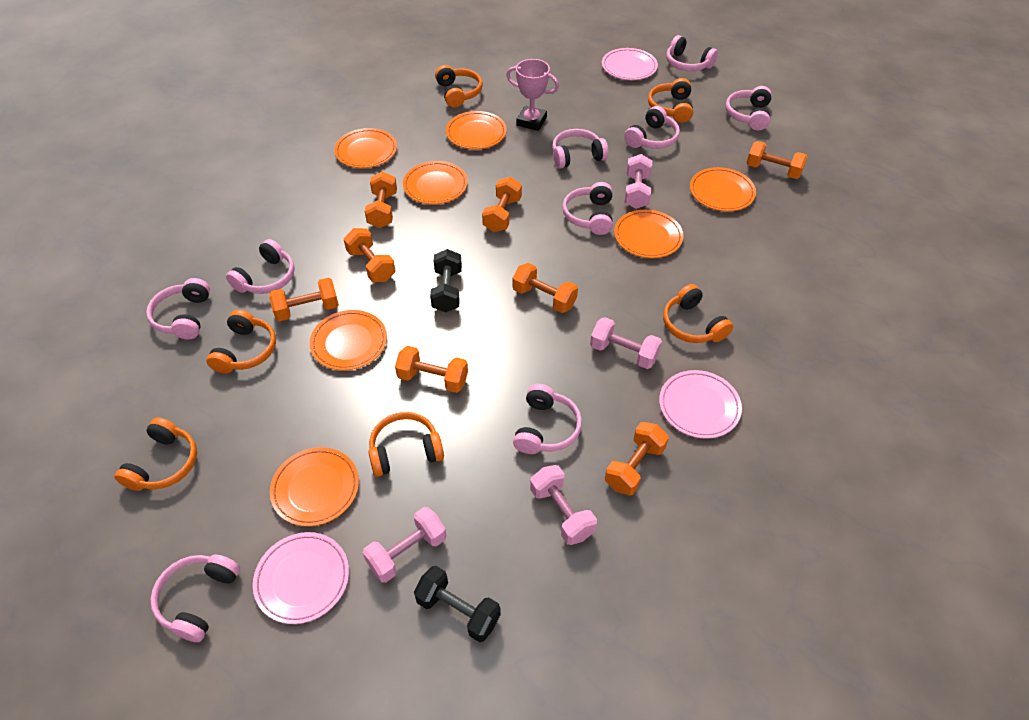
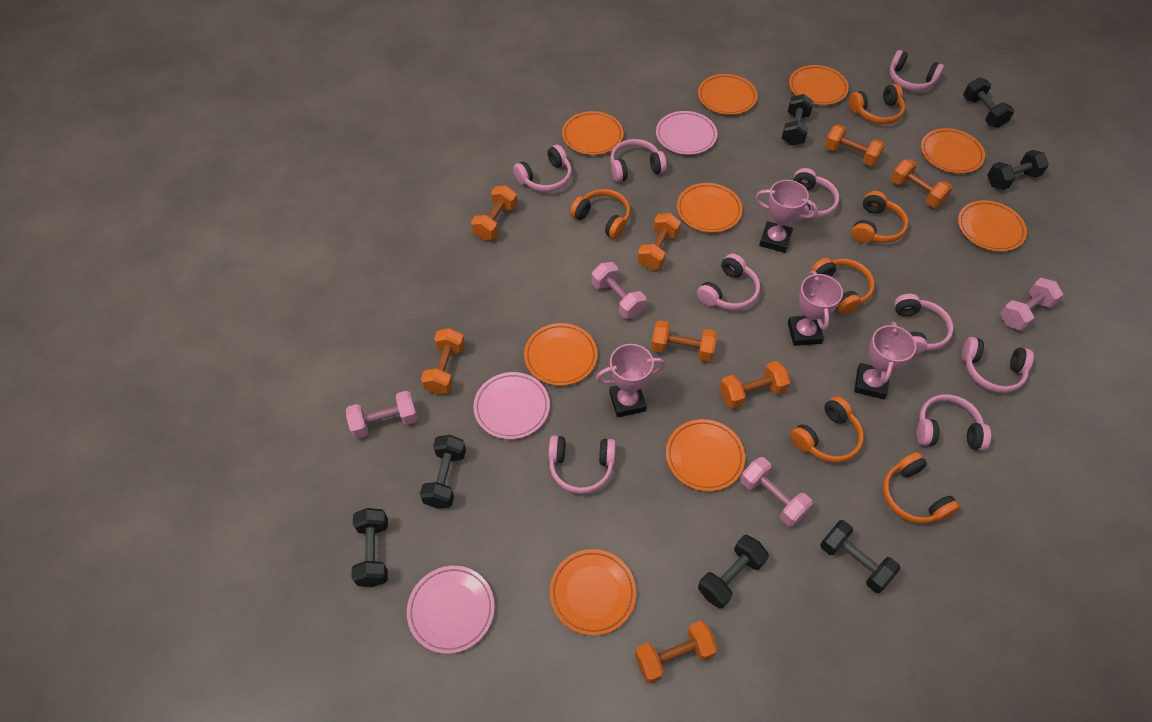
black dumbbell: [414,566,501,642] [430,249,462,312] = 2 -> [351,508,388,587] [420,435,466,508] [698,535,769,608] [782,94,814,146] [820,520,900,593] [963,77,1014,128] [987,150,1049,190] = 7
orange plate: [270,447,359,526] [309,310,387,370] [334,128,397,168] [403,161,468,204] [446,111,507,149] [614,210,683,258] [690,167,756,211] = 7 -> [524,323,598,386] [550,549,636,636] [562,111,624,155] [666,419,745,491] [677,183,743,233] [698,74,758,115] [789,65,849,105] [921,128,985,174] [958,200,1027,252] = 9
pink trophy: [506,59,559,131] = 1 -> [596,344,665,417] [755,180,818,253] [788,271,843,346] [854,322,916,399] = 4

